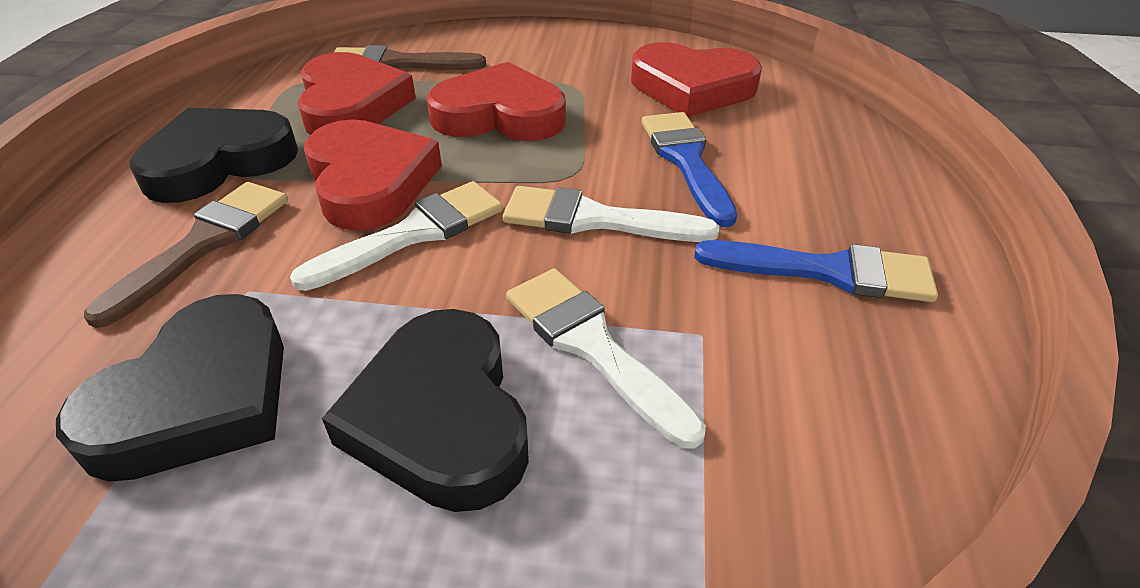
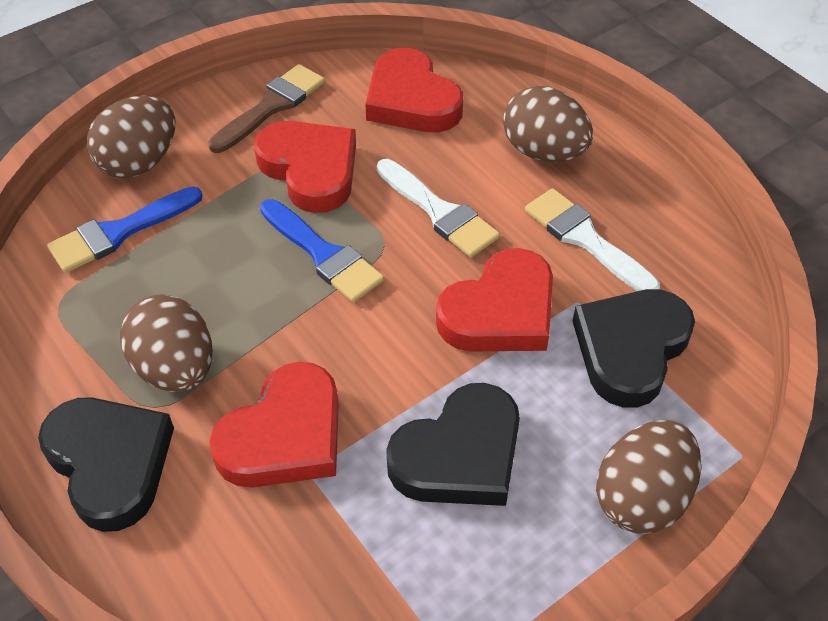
brown brush: [84,182,288,328] [334,45,486,70] = 2 -> [208,64,325,153] = 1
brown egg: none = 0 -> [87,95,175,179] [120,294,213,392] [503,86,593,162] [596,420,701,534] = 4
white brush: [290,181,503,291] [503,186,719,242] [506,268,706,449] = 3 -> [377,159,500,257] [525,188,660,291] = 2

